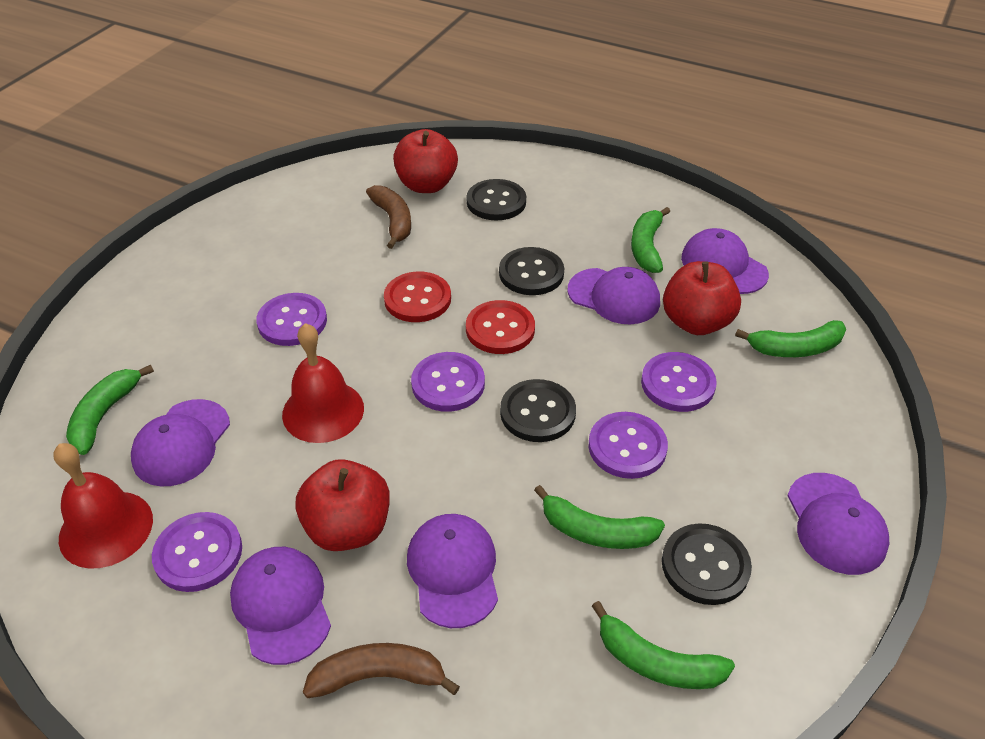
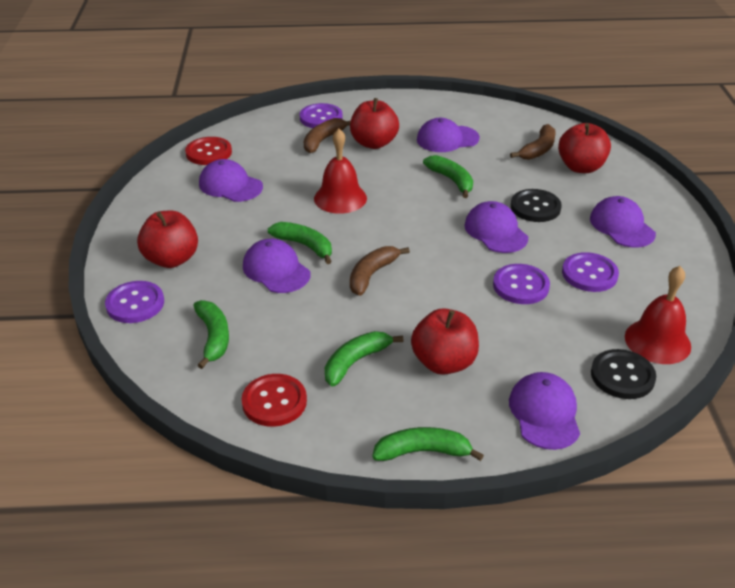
black button: [467,179,526,220] [499,247,564,295] [500,379,576,442] [662,523,752,605] = 4 -> [511,189,562,222] [591,349,656,399] = 2
brown banana: [303,643,460,698] [366,185,411,249] = 2 -> [304,118,351,153] [350,246,410,296] [510,124,556,160] = 3
purple button: [152,512,242,592] [256,293,327,346] [411,352,485,412] [588,412,668,479] [641,352,717,412] = 5 -> [105,281,164,323] [300,103,343,128] [493,264,550,304] [562,252,619,292] = 4
red apple: [295,459,390,551] [393,129,458,193] [663,261,741,335] = 3 -> [137,210,198,268] [350,98,399,149] [411,308,479,375] [558,123,611,173] = 4

